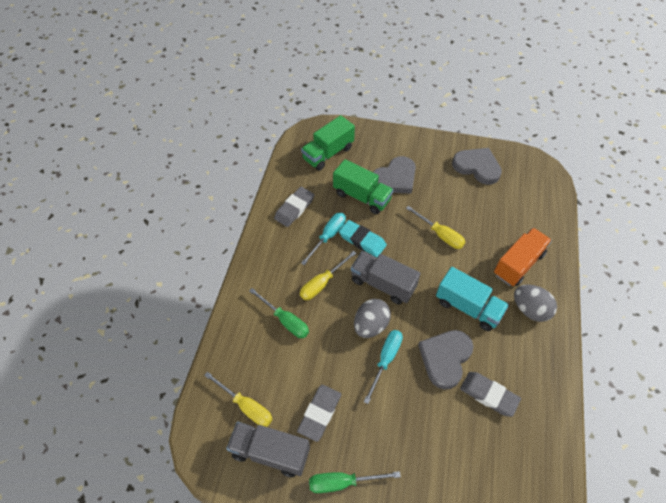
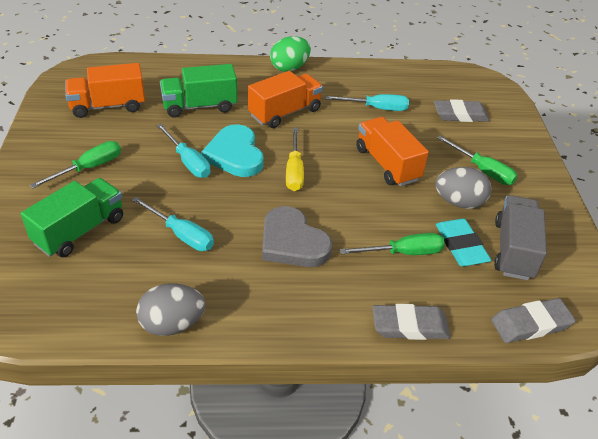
green egg: none = 0 -> [270,36,311,72] = 1
green screwdriver: [249,288,309,338] [309,471,401,493] = 2 -> [30,141,121,189] [340,233,445,255] [437,136,518,185] = 3
grey heart: [373,156,416,194] [418,330,474,389] [452,148,502,185] = 3 -> [262,206,332,267] = 1
grey truck: [226,422,310,477] [351,251,421,305] = 2 -> [494,195,547,280] = 1
orange truck: [494,228,552,286] = 1 -> [65,63,145,118] [248,71,323,128] [356,117,429,186] = 3
turquoise heart: none = 0 -> [201,124,264,177] = 1
turquoise screwdriver: [301,213,346,265] [364,330,403,404] = 2 -> [132,197,214,251] [156,124,211,178] [325,94,409,111] = 3
turquoise truck: [436,267,509,331] = 1 -> none = 0
yellow screwdriver: [204,372,273,427] [300,251,357,300] [406,206,465,249] = 3 -> [286,128,304,191] = 1

